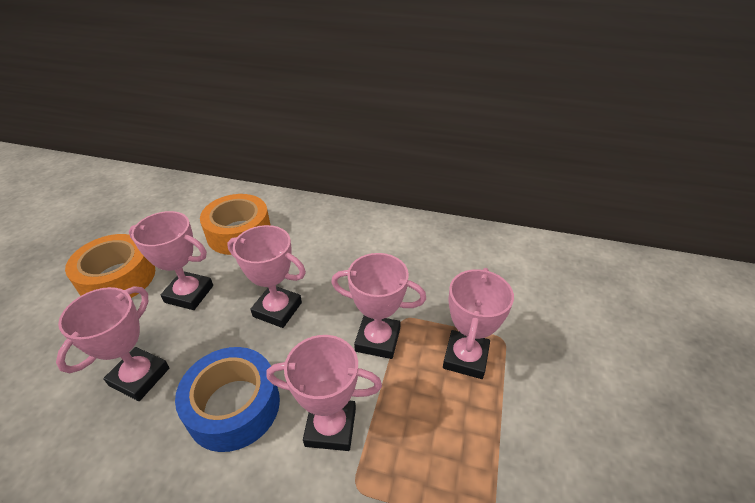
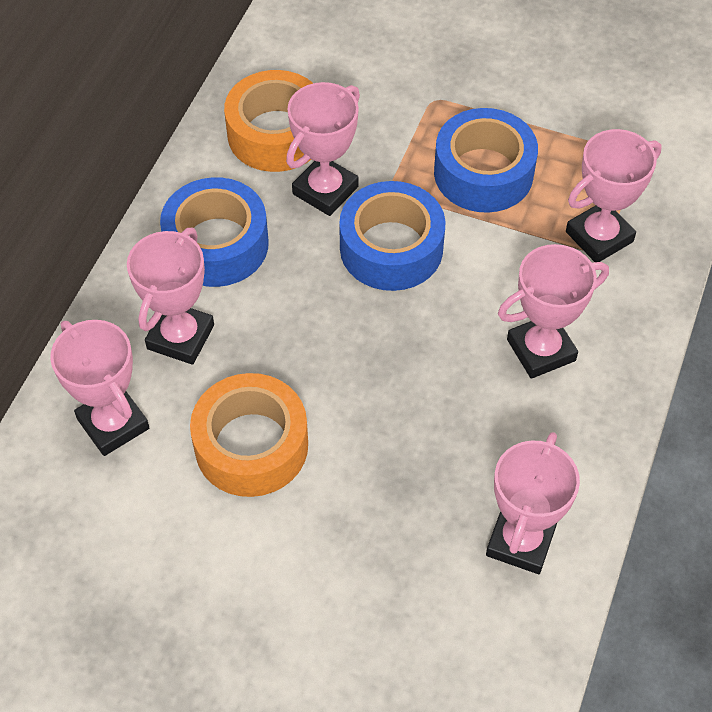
blue tape: [175,347,280,452] = 1 -> [160,177,269,287] [339,181,446,291] [434,108,538,213] = 3

